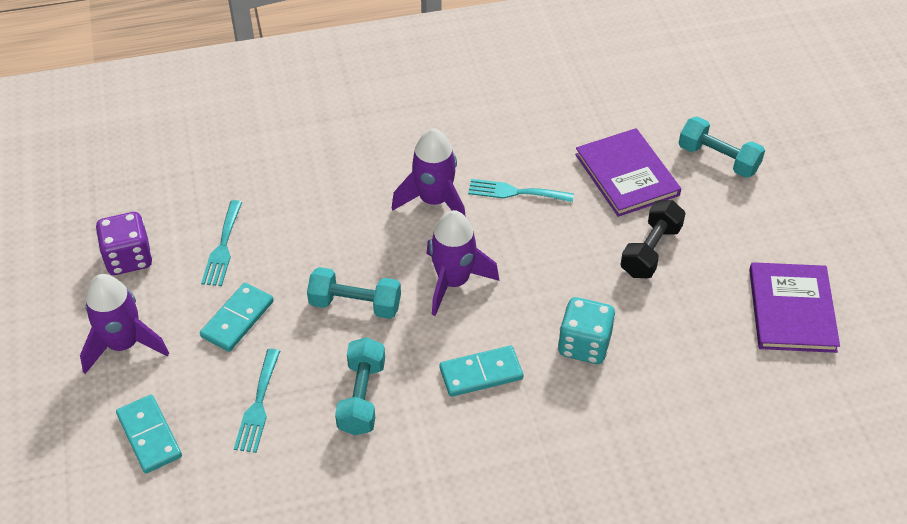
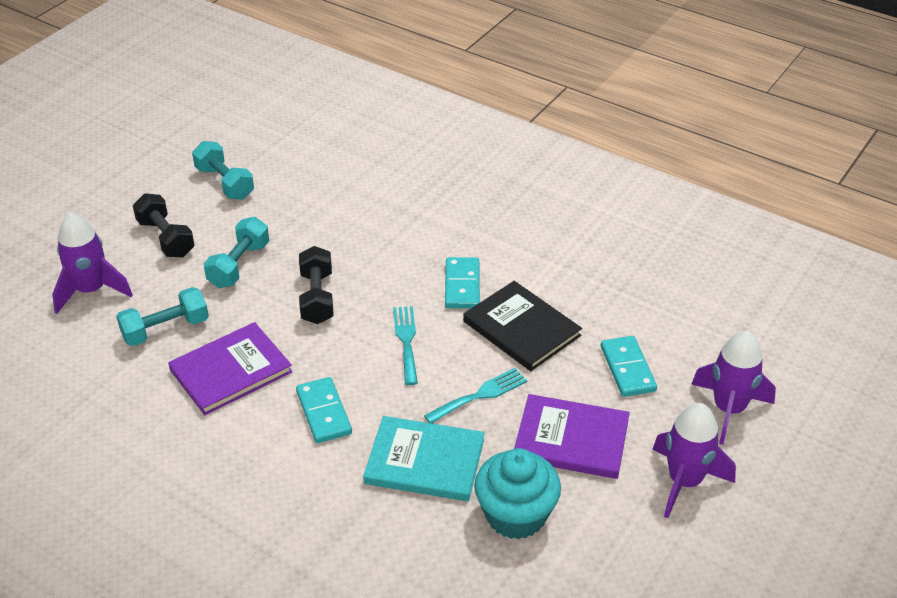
black book: none = 0 -> [463,281,582,371] = 1
black dumbbell: [620,200,686,278] = 1 -> [133,193,194,257] [299,246,334,324] = 2
purple dice: [96,212,152,275] = 1 -> none = 0
turquoise book: none = 0 -> [363,416,484,501] = 1
turquoise cupcake: none = 0 -> [474,448,561,539] = 1
turquoise dice: [558,297,615,364] = 1 -> none = 0
turquoise fork: [201,200,242,286] [234,349,280,453] [468,179,574,202] = 3 -> [393,306,418,385] [424,368,527,423] = 2

